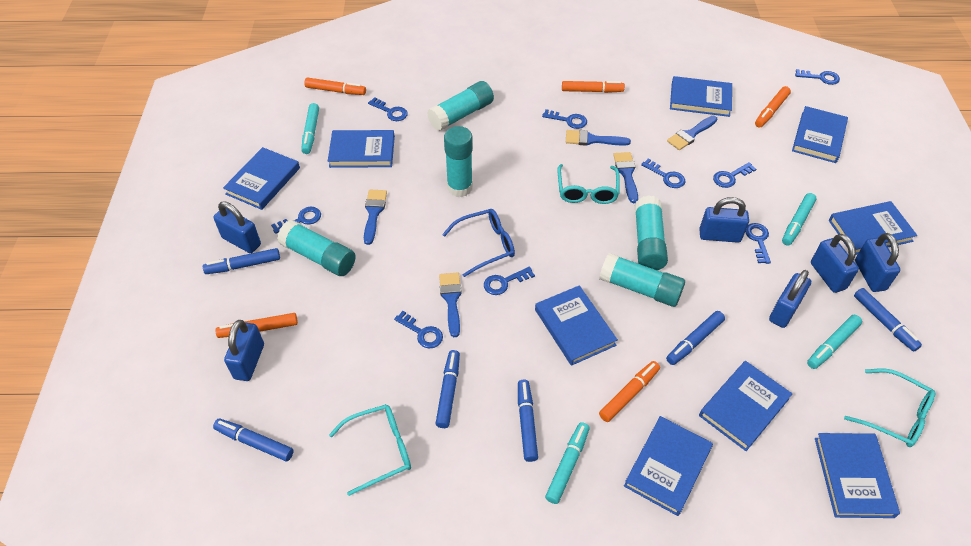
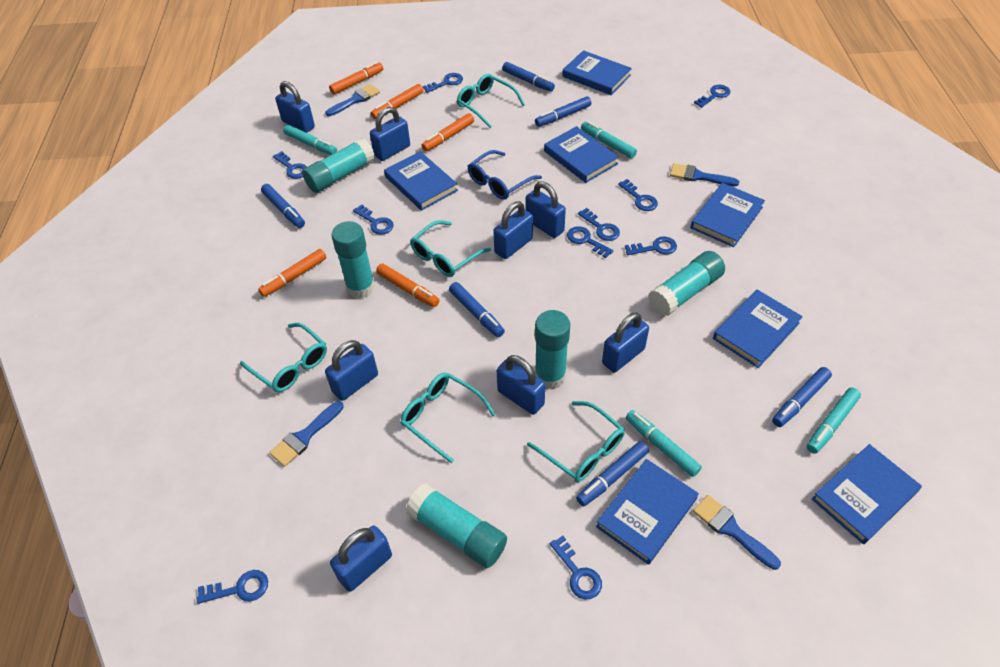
blue book: [223,147,300,210] [328,130,395,168] [535,285,618,366] [624,416,713,516] [670,76,732,117] [699,361,792,451] [792,106,848,163] [815,433,900,518] [829,201,917,255] = 9 -> [384,151,458,211] [544,126,619,183] [562,50,632,95] [596,459,698,565] [690,183,765,247] [713,289,803,368] [812,444,922,544] = 7
blue brush: [364,190,387,245] [439,272,462,337] [566,130,631,146] [613,152,638,203] [667,116,717,150] = 5 -> [269,401,344,467] [325,84,380,116] [670,163,740,186] [693,495,781,570] = 4
blue key: [271,207,321,234] [368,97,408,121] [394,311,443,348] [484,267,535,295] [542,109,587,129] [641,159,685,188] [713,162,756,188] [745,223,771,264] [795,69,840,85] = 9 -> [197,570,268,604] [273,151,307,179] [353,204,394,235] [422,73,463,93] [550,536,602,600] [567,226,614,258] [578,208,620,241] [618,179,658,211] [625,236,677,255] [694,85,731,108] = 10
blue padlock: [213,201,261,253] [224,320,264,381] [699,197,749,243] [769,270,811,328] [811,234,859,293] [855,233,901,292] = 6 -> [275,81,315,133] [325,340,378,401] [330,525,392,592] [370,107,410,161] [493,201,533,259] [497,355,545,415] [526,181,566,238] [602,312,649,372] = 8
turquoise glasses: [329,404,411,496] [558,164,620,204] [844,369,936,447] = 3 -> [240,323,327,392] [400,372,496,463] [410,220,491,277] [457,74,525,129] [527,401,625,482] = 5

